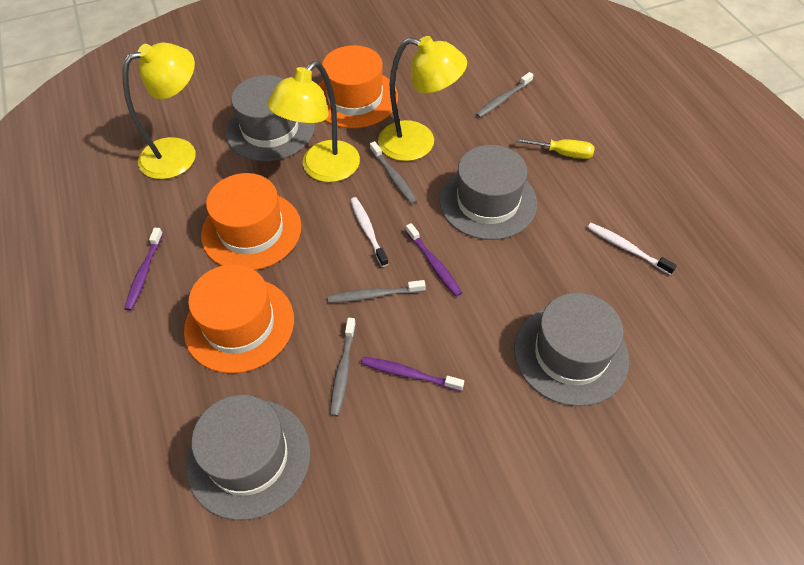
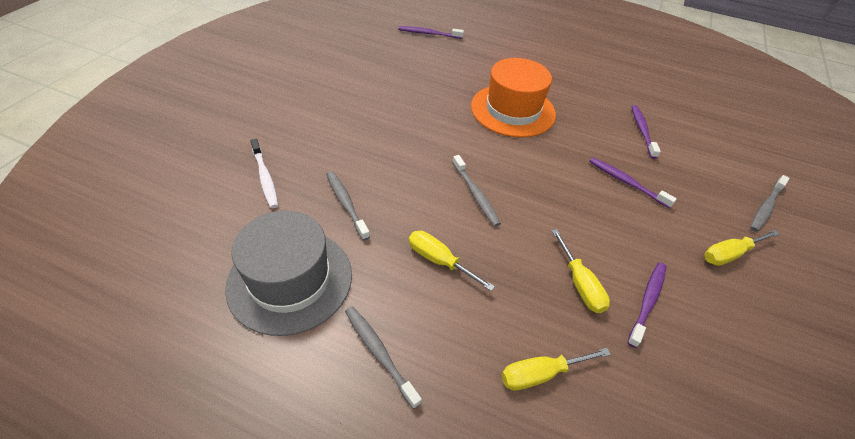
grey hat: [186,395,311,520] [225,75,315,161] [440,145,537,240] [514,293,629,406] = 4 -> [225,210,352,336] = 1
orange hat: [184,264,294,373] [201,173,301,270] [318,45,398,128] = 3 -> [471,58,556,138] = 1
purple toothbrush: [124,228,163,311] [361,357,464,391] [406,223,462,297] = 3 -> [398,26,464,39] [589,158,677,208] [627,262,666,348] [631,105,661,159] = 4
white toothbrush: [350,197,388,267] [587,223,677,275] = 2 -> [250,139,278,208] = 1
yellow lamp: [122,42,196,179] [267,61,360,182] [378,36,467,161] = 3 -> none = 0
yellow screwdriver: [515,138,595,159] = 1 -> [409,231,495,291] [501,348,611,391] [552,229,610,313] [704,230,779,266] = 4

